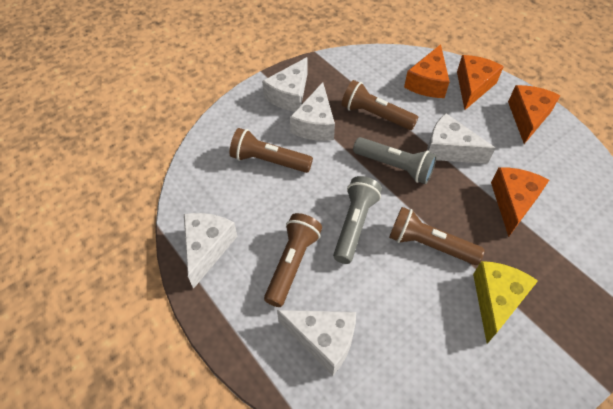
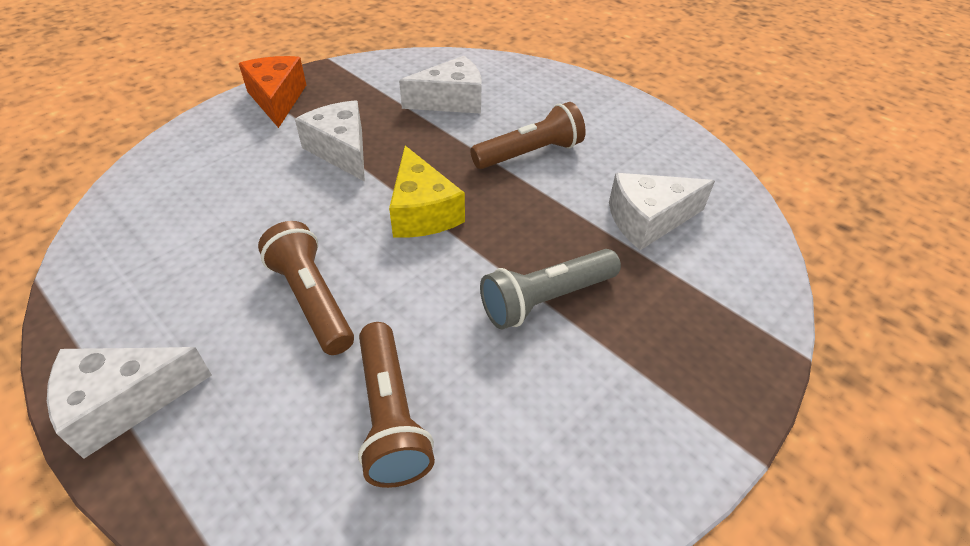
brown flashlight: [230,128,313,173] [264,213,322,307] [342,80,418,130] [389,207,485,265] = 4 -> [258,221,354,355] [358,322,435,488] [470,102,586,169] = 3
grey flashlight: [333,176,382,264] [353,137,437,184] = 2 -> [480,249,621,330] = 1
orange cheese: [404,44,450,98] [457,55,504,110] [491,167,549,237] [508,85,561,144] = 4 -> [239,56,306,128] = 1
white cheese: [184,213,237,289] [262,57,308,112] [277,310,356,376] [290,82,335,141] [427,113,495,164] = 5 -> [47,347,212,459] [295,100,365,182] [399,56,482,114] [609,173,715,250] = 4

